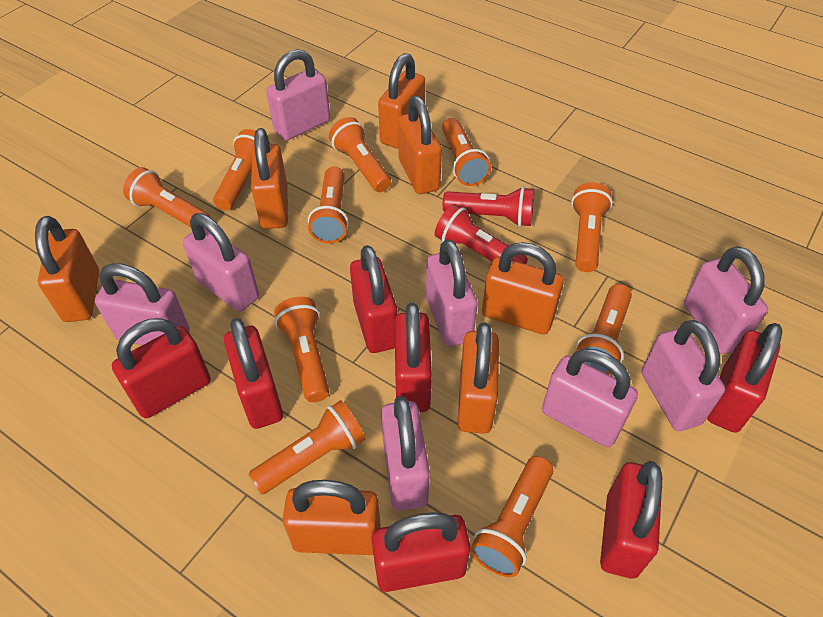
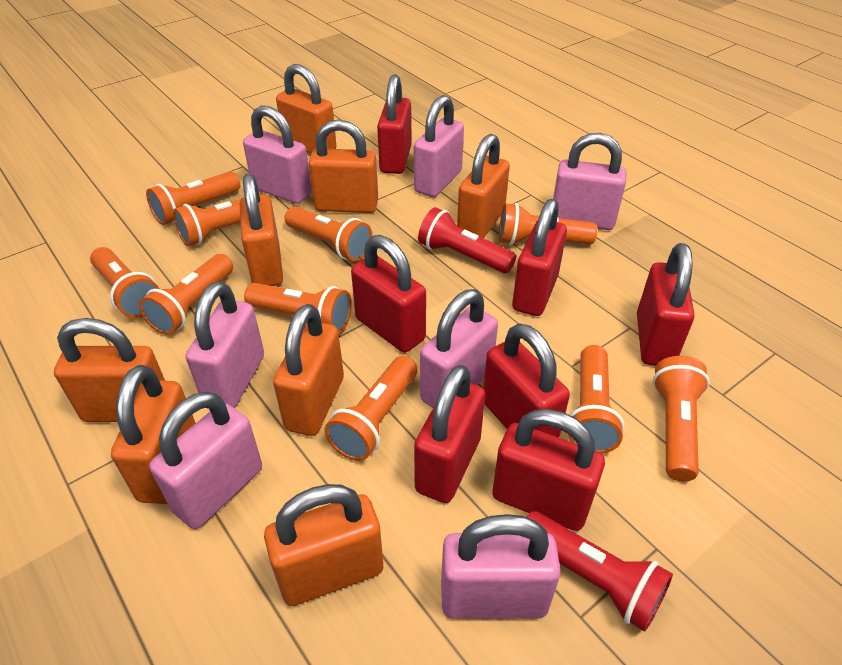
orange padlock: [35,216,99,322] [251,128,288,229] [283,480,381,555] [378,53,425,149] [398,96,442,194] [457,322,499,434] [482,242,564,335] = 7 -> [54,318,165,422] [111,365,195,504] [240,174,283,286] [264,484,383,606] [273,304,344,436] [276,64,336,154] [309,119,378,213] [457,134,510,238] = 8
pink padlock: [95,263,190,345] [183,213,259,312] [266,49,330,141] [381,396,430,511] [426,239,478,347] [542,349,638,447] [642,320,725,431] [684,246,768,354] = 8 -> [149,391,262,529] [186,281,264,408] [243,105,312,204] [414,95,464,197] [420,289,498,408] [441,514,561,619] [553,133,626,230] = 7

